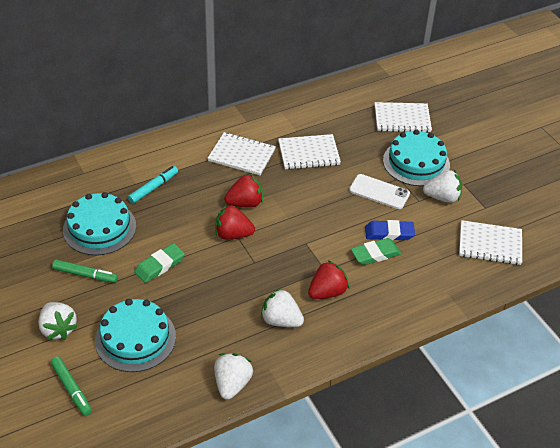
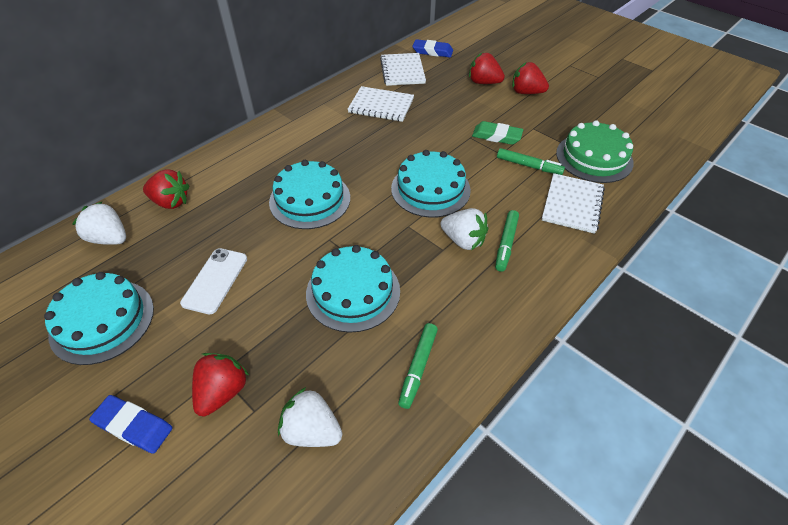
blue eraser: [365,220,415,241] = 1 -> [89,395,172,454] [412,39,453,57] = 2
green cake: none = 0 -> [556,120,634,183] = 1
green eraser: [134,243,185,283] [351,238,401,265] = 2 -> [472,121,523,145] = 1
green marker: [50,357,92,416] [52,260,118,283] = 2 -> [398,323,438,409] [495,210,519,272] [497,148,565,175] = 3
red strawberry: [215,205,255,240] [224,174,263,207] [308,260,349,299] = 3 -> [143,169,189,209] [192,353,249,416] [469,53,505,84] [512,62,549,94] = 4
turquoise cake: [63,192,136,255] [95,299,176,372] [383,129,450,186] = 3 -> [44,272,154,365] [269,160,350,229] [306,245,400,333] [391,150,471,218] = 4
turquoise marker: [128,166,178,204] = 1 -> none = 0
white notebook: [208,132,276,175] [278,134,341,170] [375,102,432,132] [459,220,522,265] = 4 -> [348,86,414,122] [380,53,426,86] [542,173,605,234] = 3
white strawberry: [38,302,78,340] [214,353,253,400] [261,288,304,327] [423,170,462,203] = 4 -> [73,202,126,245] [278,387,342,447] [440,208,488,250] = 3

